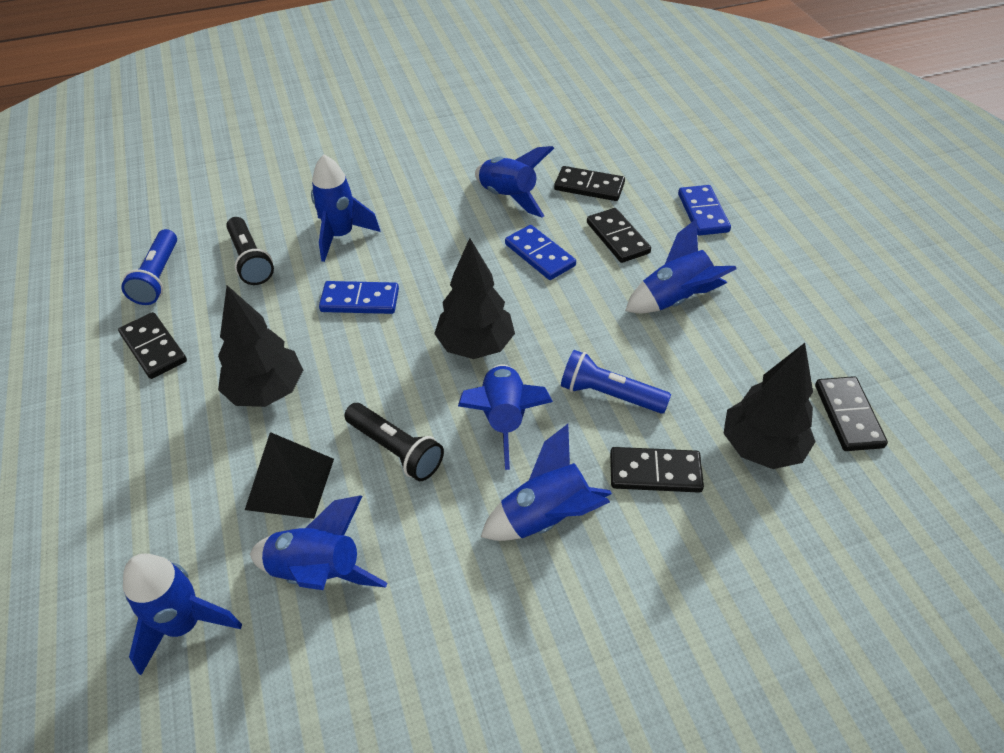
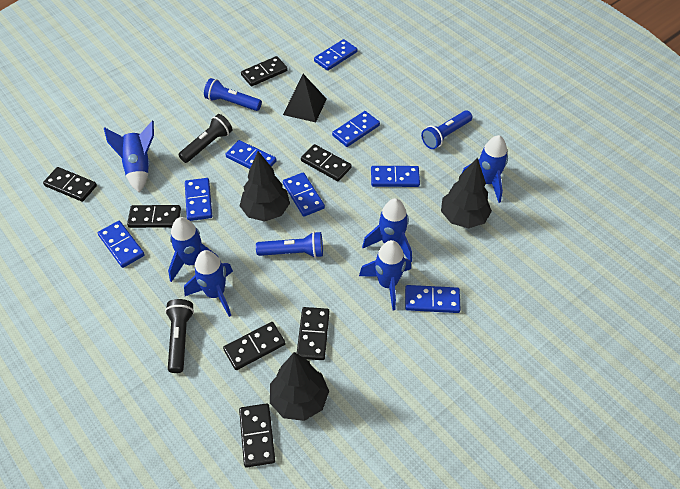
black domino: [118,312,187,379] [554,166,625,201] [587,208,651,263] [610,447,704,493] [815,376,888,451] = 5 -> [43,167,97,202] [127,205,181,228] [223,322,286,370] [239,403,275,468] [241,56,288,87] [297,307,330,360] [301,144,352,181] = 7
blue domino: [319,281,399,314] [505,225,576,280] [678,185,731,236] = 3 -> [98,221,145,268] [185,178,212,221] [226,140,277,169] [283,172,325,217] [314,39,357,71] [332,111,380,147] [371,166,420,187] [405,285,461,313] = 8
blue flashlight: [121,229,177,305] [561,350,671,414] = 2 -> [204,78,262,111] [256,232,323,258] [421,110,472,149] = 3
blue rocket: [123,554,242,675] [250,496,387,590] [311,154,381,262] [458,364,553,470] [475,146,554,218] [481,424,612,541] [625,219,737,314] = 7 -> [104,121,154,193] [168,217,218,282] [184,250,233,317] [359,240,411,311] [362,198,412,262] [462,135,508,203] = 6

